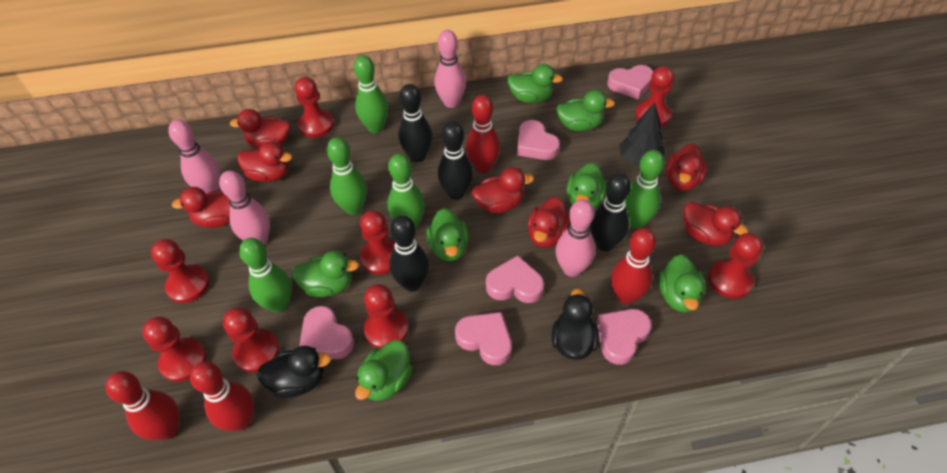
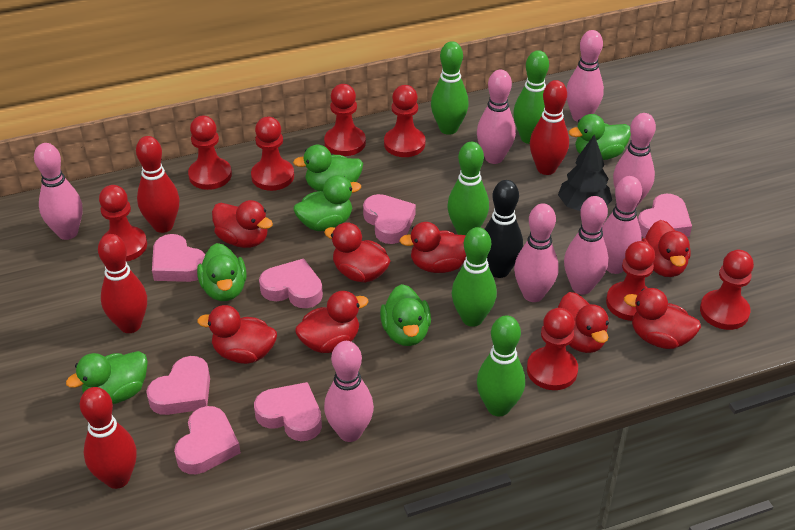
black bowling pin: [389,215,429,292] [398,84,433,162] [438,121,473,200] [590,173,631,251] = 4 -> [485,180,523,278] = 1
black duck: [256,346,331,398] [552,289,599,360] = 2 -> none = 0
green duck: [292,251,359,297] [355,340,413,401] [426,208,469,261] [507,64,563,103] [556,90,615,131] [567,163,607,208] [659,254,706,313] = 7 -> [66,351,148,404] [197,243,247,301] [293,145,363,191] [293,175,361,231] [380,284,431,346] [569,114,631,160] = 6
pink bowling pin: [168,120,221,194] [219,170,270,245] [434,30,466,108] [556,200,595,277] = 4 -> [34,143,83,240] [324,341,374,442] [477,70,516,164] [514,203,559,302] [564,196,608,295] [566,30,604,122] [602,176,642,274] [613,113,656,207] = 8
pink heart: [299,306,354,359] [455,312,512,365] [486,255,544,303] [517,120,560,160] [597,309,652,365] [607,65,654,99] = 6 -> [146,356,210,415] [152,234,205,282] [174,406,241,474] [254,382,322,441] [259,258,323,308] [363,194,416,244] [638,194,692,238] = 7
red duck: [172,187,230,228] [230,109,290,148] [237,142,292,182] [472,167,534,213] [528,197,571,248] [666,144,708,191] [684,202,748,246] = 7 -> [197,305,277,364] [212,200,273,248] [295,291,369,353] [324,222,391,283] [400,222,466,273] [558,292,609,353] [624,288,701,349] [641,220,690,277] = 8

